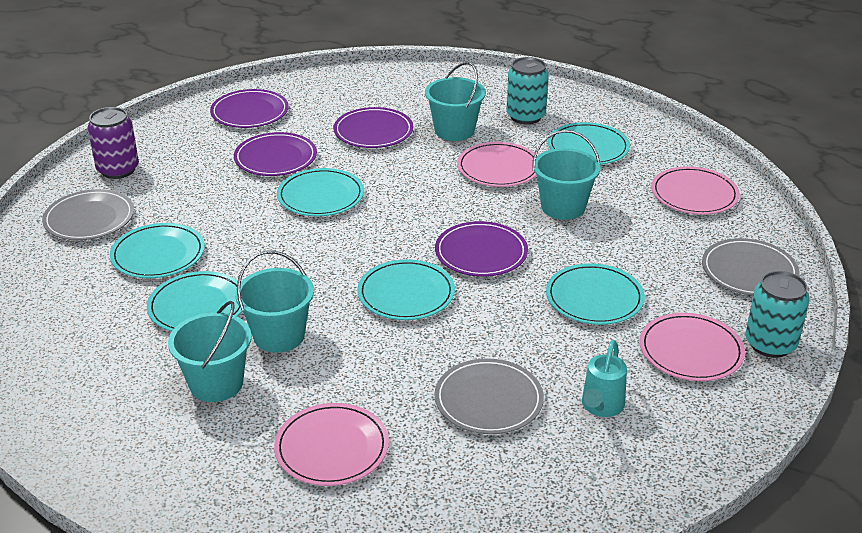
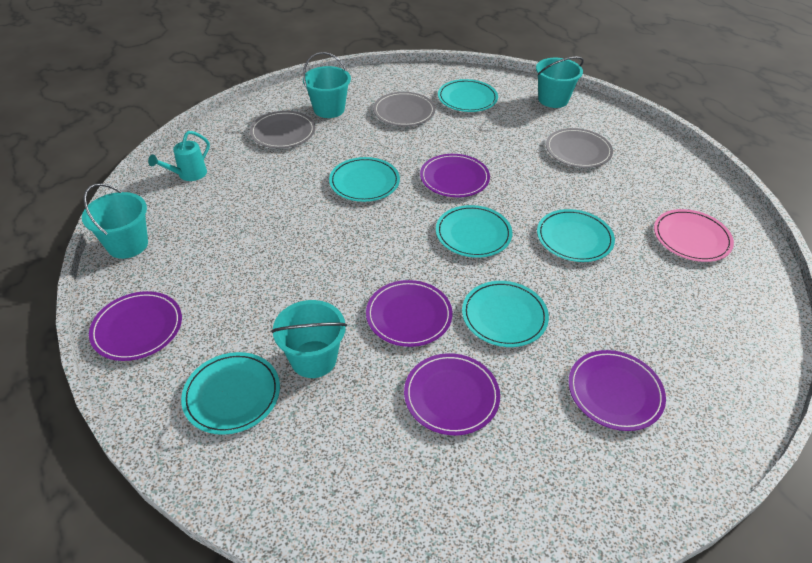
pink plate: [274,403,389,486] [457,142,537,187] [640,313,745,381] [651,166,740,215] = 4 -> [654,209,734,262] = 1
purple can: [87,107,139,179] = 1 -> none = 0
purple plate: [210,89,289,128] [234,132,317,176] [333,107,413,148] [435,221,528,277] = 4 -> [89,291,182,361] [366,280,452,347] [404,353,500,435] [420,154,490,197] [568,350,666,431] = 5
turquoise can: [507,57,549,124] [746,271,810,358] = 2 -> none = 0

